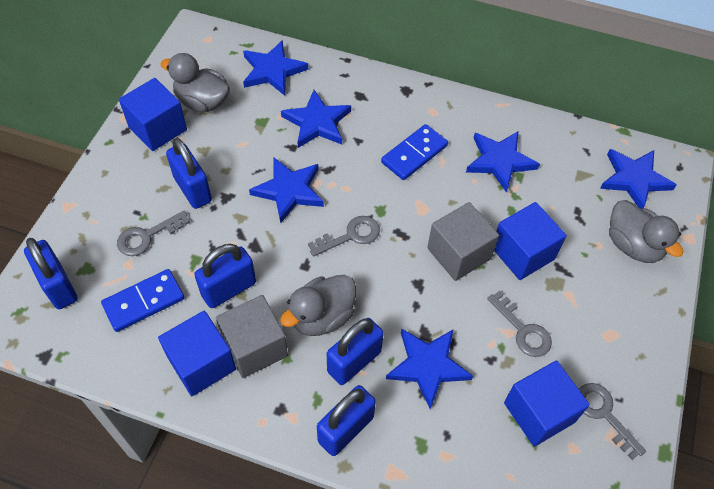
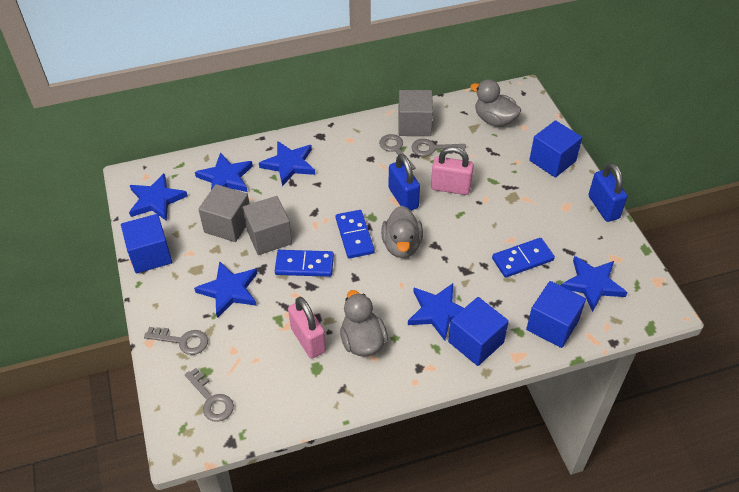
blue domino: [101,269,184,332] [381,124,448,180] = 2 -> [275,250,334,277] [336,210,375,258] [492,238,555,278] = 3
blue padlock: [24,238,78,309] [166,138,212,209] [194,244,256,308] [317,385,376,456] [327,318,384,385] = 5 -> [388,154,420,211] [588,163,627,222] = 2
grey cube: [216,295,288,378] [427,202,499,281] = 2 -> [198,184,249,242] [243,196,292,255] [398,90,433,136] = 3
pink padlock: none = 0 -> [288,297,326,358] [431,146,474,195] = 2

